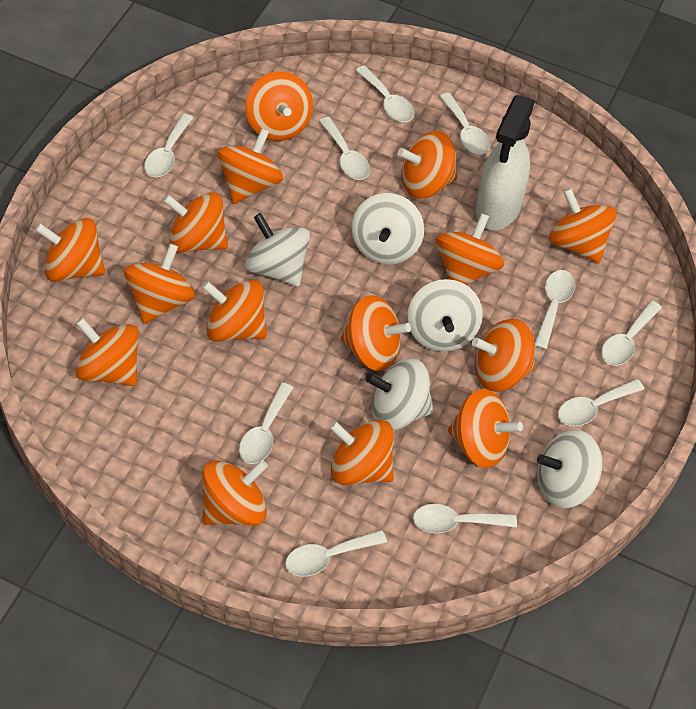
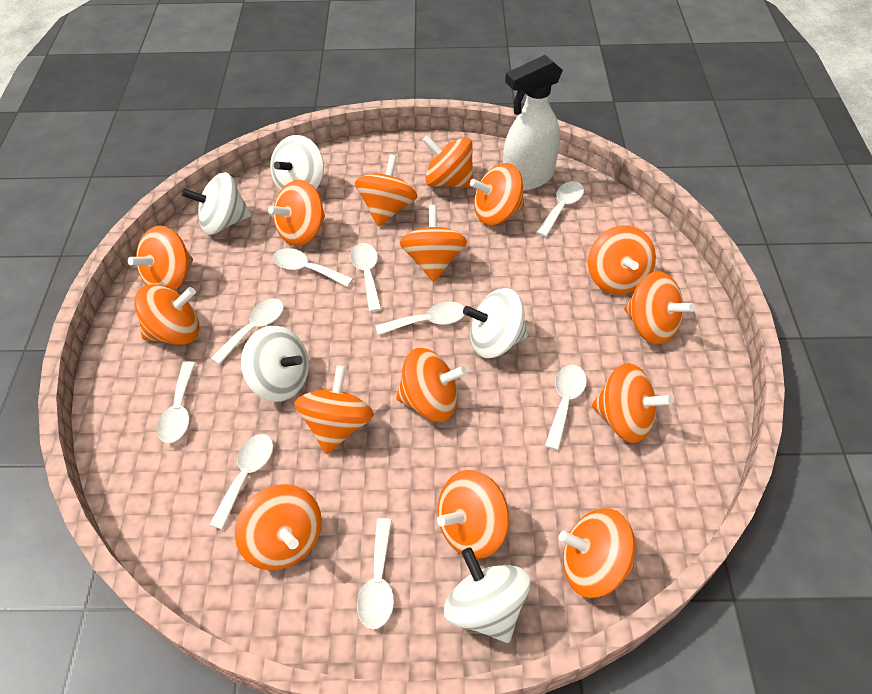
white spoon: [144,114,194,177] [239,383,293,464] [285,530,387,577] [319,117,370,180] [355,65,414,122] [413,504,517,533] [439,93,490,155] [534,270,575,350] [558,379,644,426] [601,301,662,366] = 10 -> [157,361,195,443] [209,434,273,530] [211,299,284,365] [273,248,353,287] [351,243,382,312] [357,518,394,629] [375,301,465,335] [536,181,584,237] [545,365,587,451] = 9

